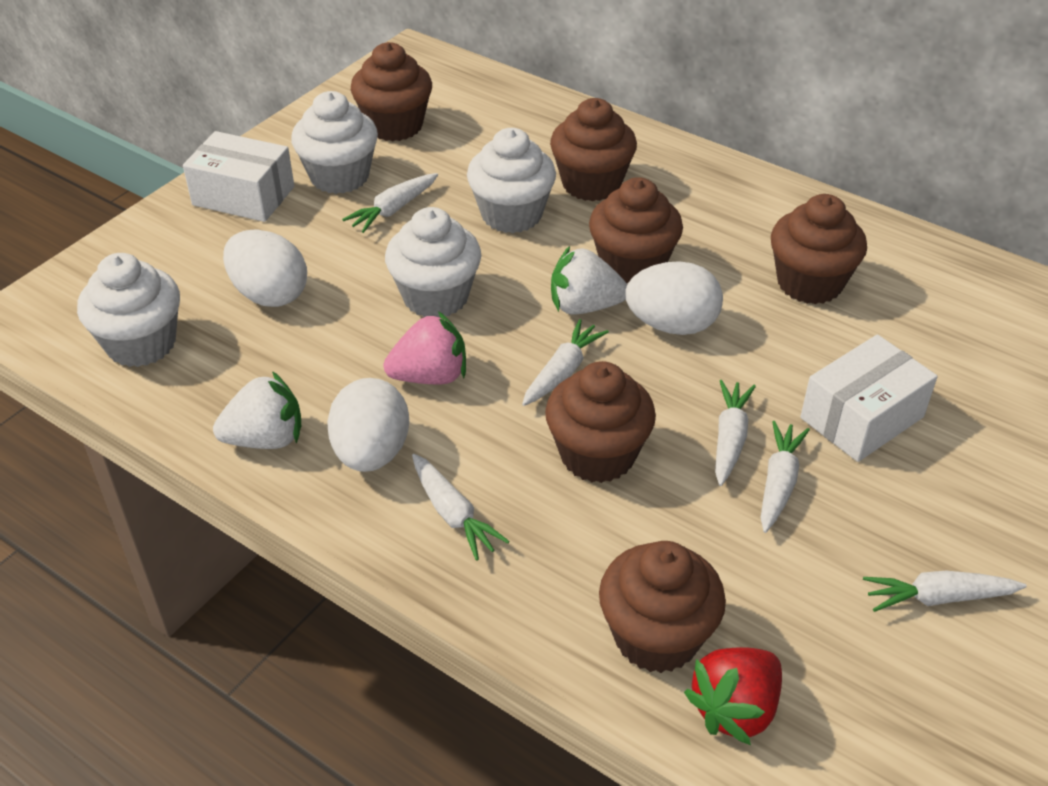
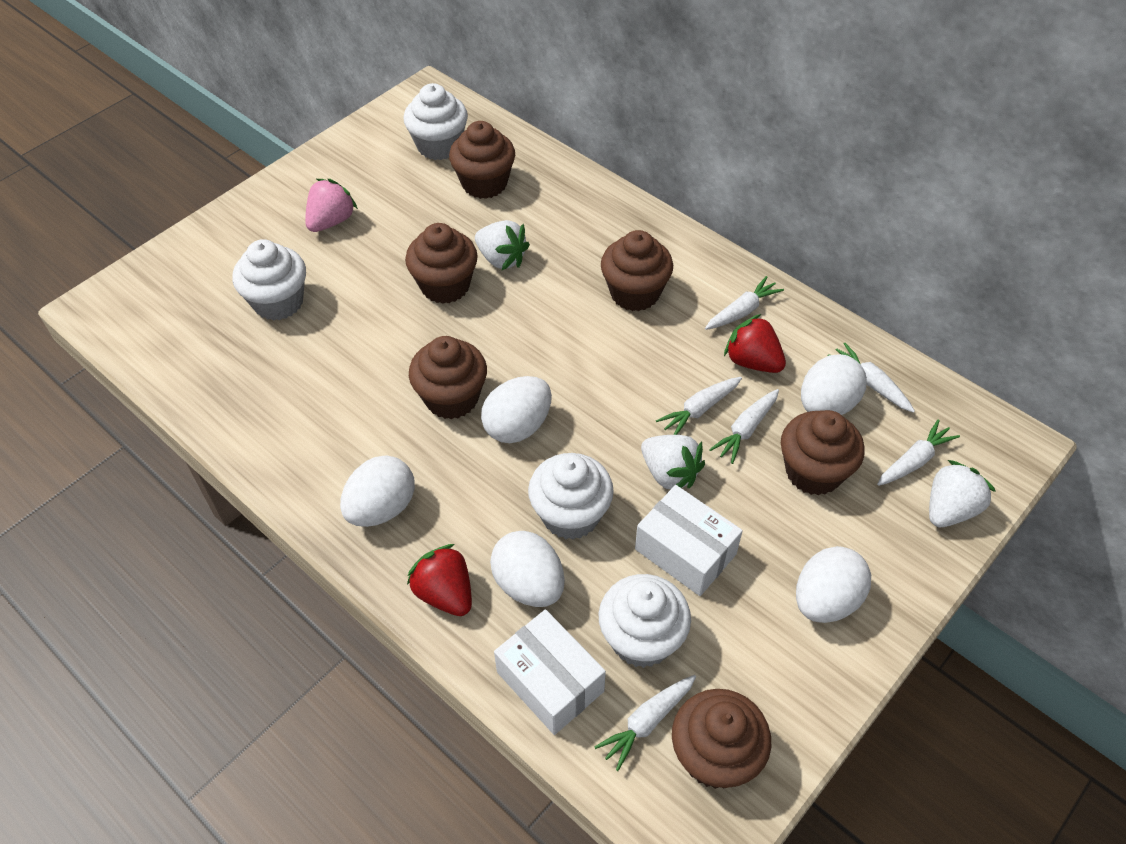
red strawberry: [684,647,782,745] = 1 -> [407,544,472,616] [724,314,786,373] = 2
white egg: [223,229,307,307] [327,378,409,472] [625,261,723,335] = 3 -> [340,456,415,527] [481,376,552,443] [490,531,565,607] [796,546,871,623] [801,354,867,415] = 5
white strawberry: [213,371,301,449] [551,246,627,315] = 2 -> [475,220,530,270] [641,435,705,489] [929,460,996,527] = 3

